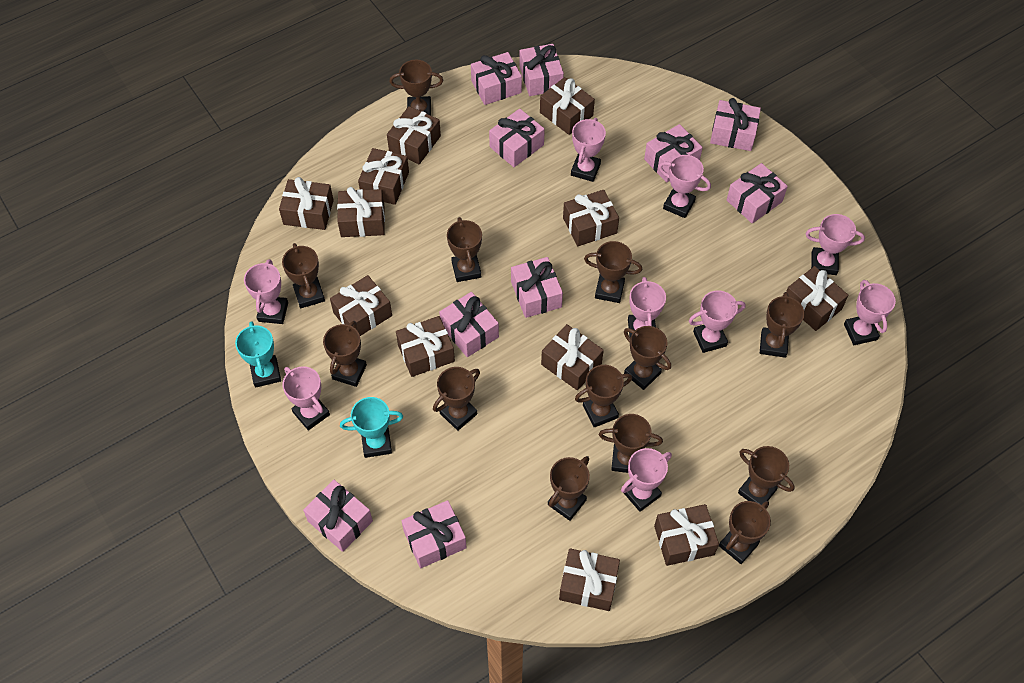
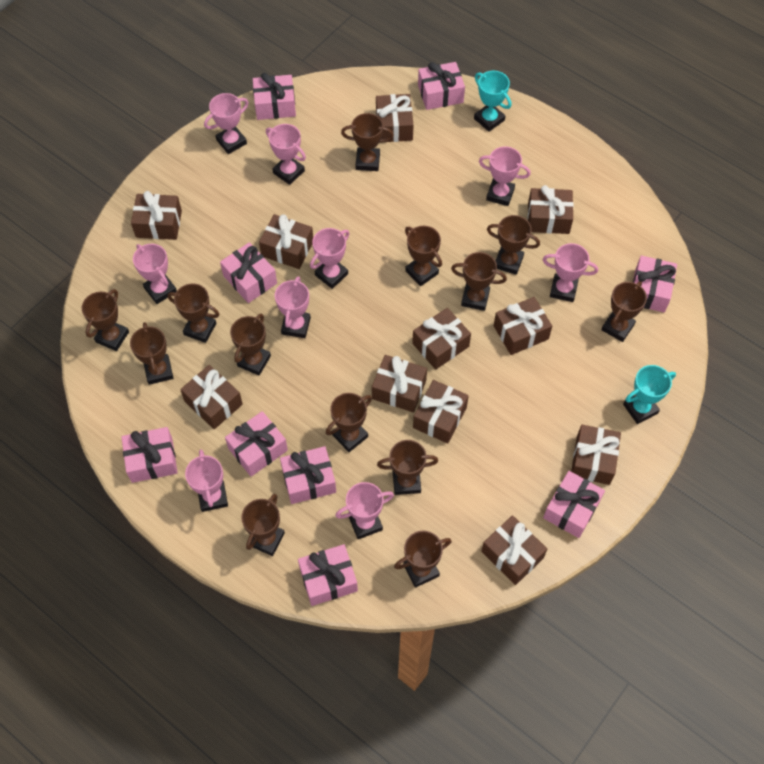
brown gift: [279,177,334,230] [330,275,392,336] [337,187,385,237] [358,148,409,205] [387,106,441,164] [396,316,455,377] [540,77,595,135] [541,324,604,390] [559,548,620,611] [563,190,619,246] [654,504,719,566] [786,266,848,331] = 12 -> [131,191,182,240] [180,365,243,429] [259,214,313,269] [372,355,427,412] [376,94,414,143] [412,308,471,370] [413,380,469,444] [481,515,547,585] [494,297,552,355] [528,185,574,234] [571,425,621,485] = 11
pink gift: [303,480,373,552] [401,500,467,568] [439,292,499,357] [471,52,522,105] [489,109,545,167] [511,257,563,318] [519,44,564,96] [644,124,703,183] [710,98,761,151] [727,163,788,223] = 10 -> [121,427,178,483] [220,242,277,303] [225,411,288,476] [253,73,296,120] [280,446,336,504] [298,544,358,606] [418,62,465,110] [543,471,605,538] [633,256,677,312] = 9

